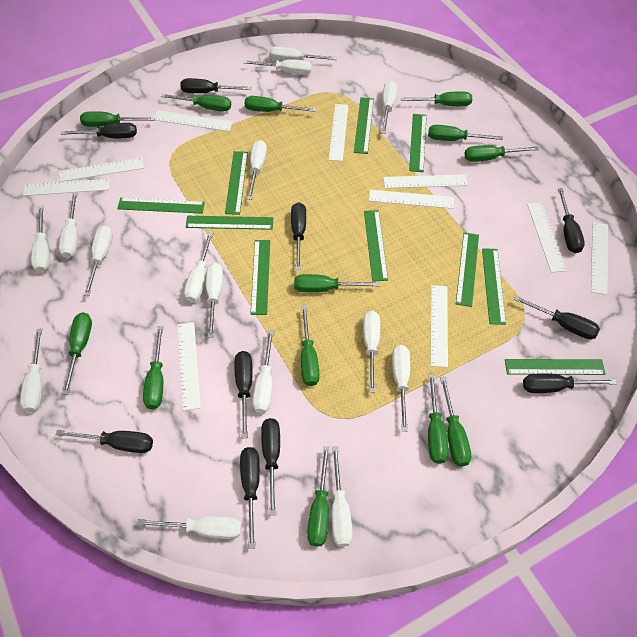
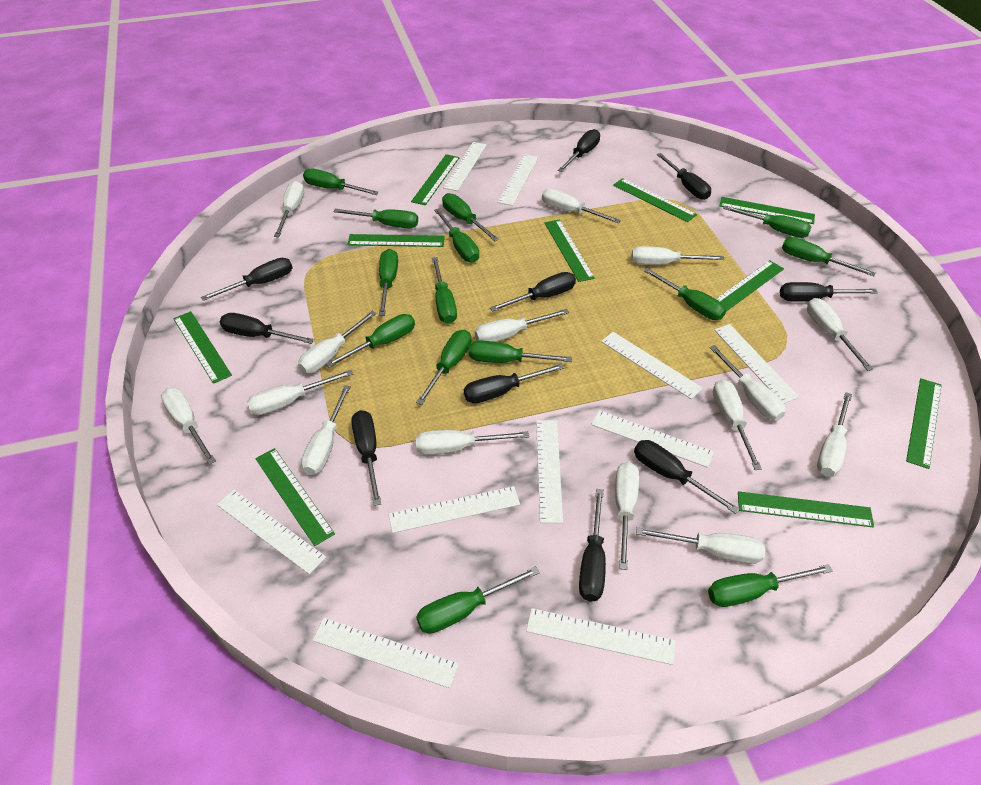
green screwdriver: [63,312,92,395] [80,111,155,127] [143,326,163,410] [161,94,231,111] [244,96,316,112] [294,274,380,292] [301,306,319,386] [307,446,330,546] [401,91,472,106] [428,125,503,141] [428,374,449,464] [440,377,471,467] [464,145,539,162] = 13 -> [303,169,379,195] [326,314,415,368] [333,209,418,228] [379,249,398,316] [416,330,471,405] [416,566,540,634] [432,257,457,324] [434,208,479,263] [442,193,499,241] [469,340,572,363] [644,268,726,320] [708,564,833,607] [723,205,811,238] [782,237,876,276] = 14

